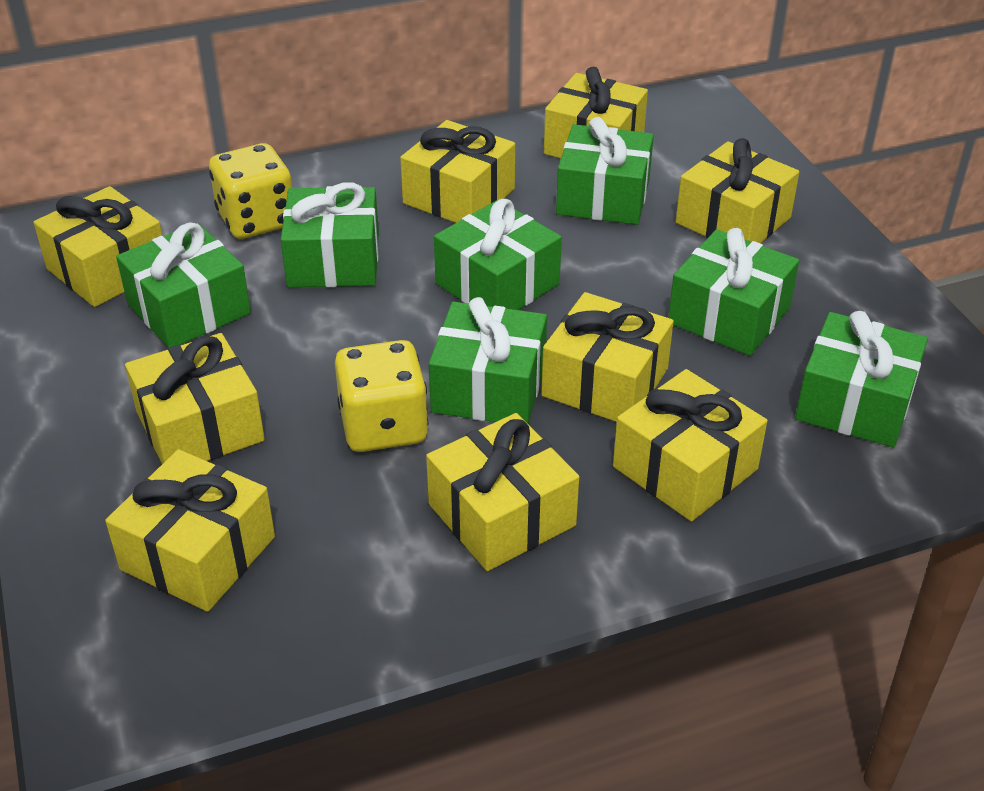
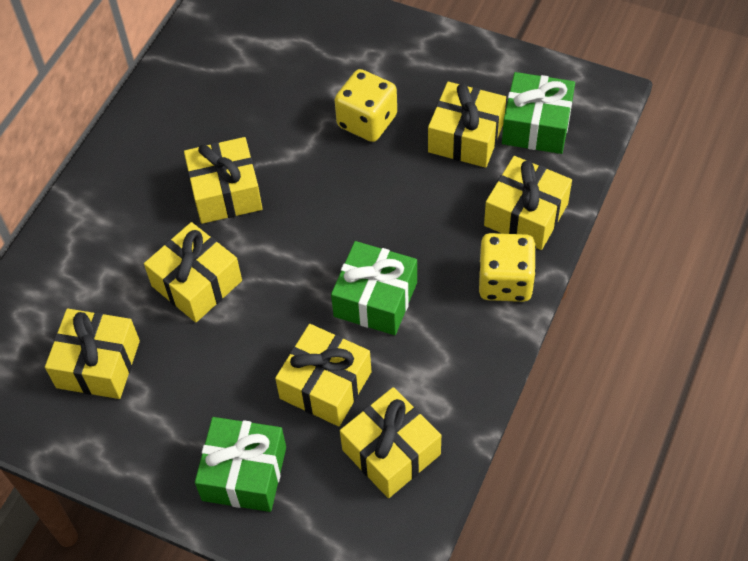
green gift: [116,222,251,348] [281,182,379,287] [429,297,547,424] [434,199,562,310] [556,117,654,225] [668,228,799,356] [795,311,928,447] = 7 -> [195,417,286,512] [331,241,417,335] [502,72,575,154] = 3
yellow gift: [34,186,163,307] [105,449,275,612] [125,333,265,464] [400,120,515,223] [426,413,579,571] [541,292,674,422] [544,67,648,158] [613,369,767,521] [676,138,799,243] = 9 -> [45,309,140,399] [144,222,242,322] [184,137,263,224] [275,324,371,426] [340,387,441,498] [428,82,506,168] [484,156,572,250] = 7

